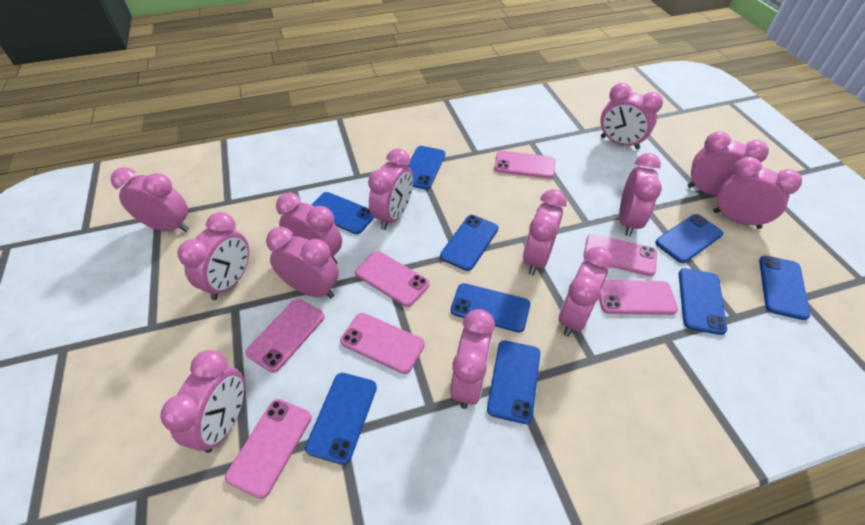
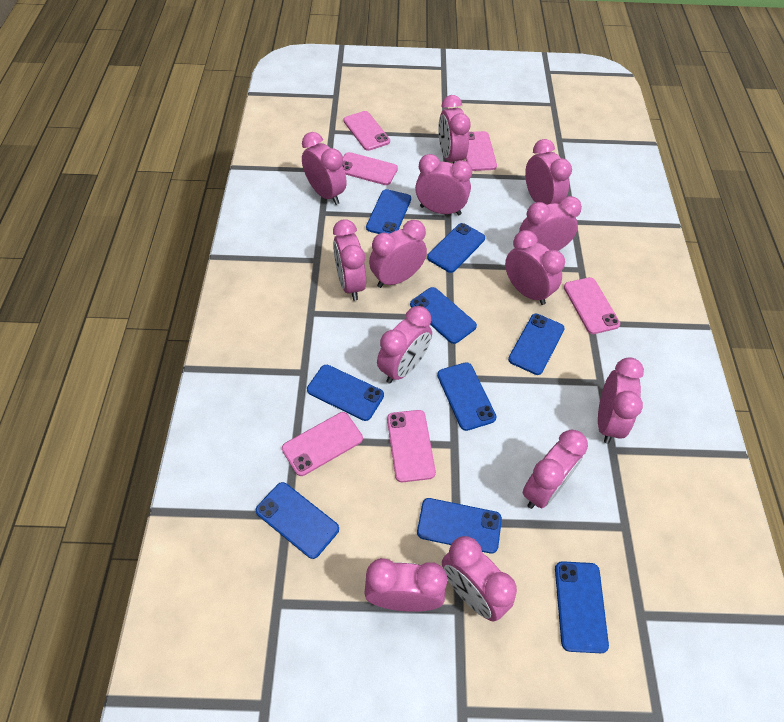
pink phone: [225,399,312,499] [245,299,325,373] [340,313,425,374] [355,251,429,307] [494,151,555,179] [584,234,657,276] [599,280,678,315] = 7 -> [282,412,363,476] [342,152,398,185] [343,111,390,151] [387,410,436,482] [465,131,497,171] [564,277,620,334] = 6

